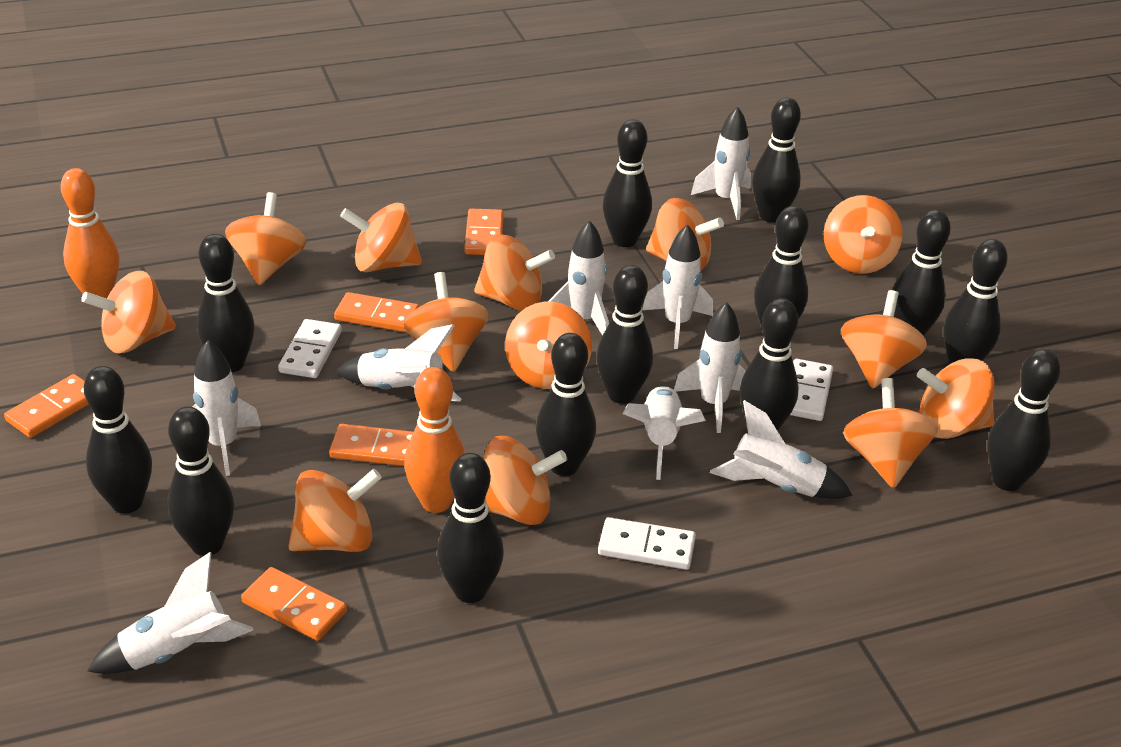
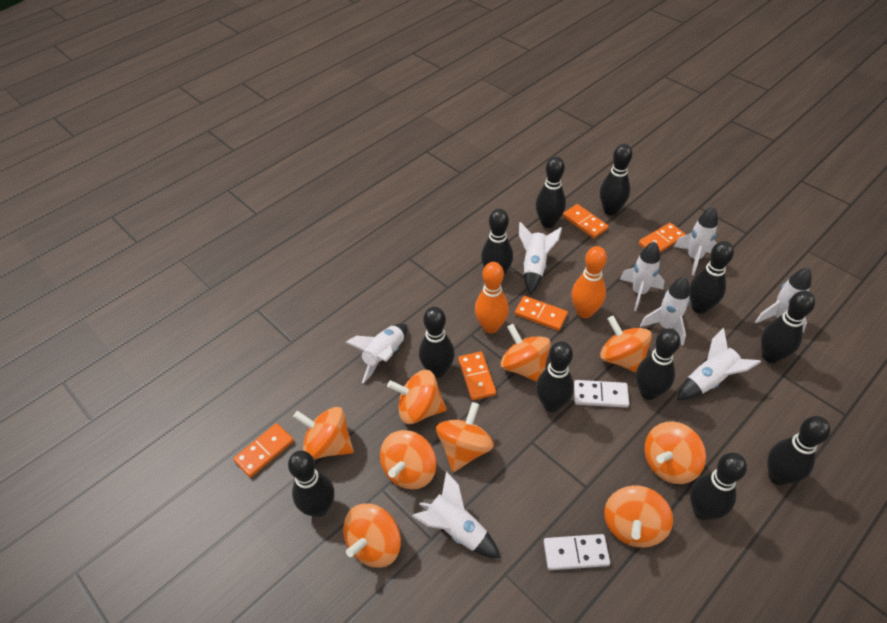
black bowling pin: [84,366,152,514] [167,407,234,556] [197,234,255,372] [437,453,504,603] [536,333,596,476] [596,265,653,404] [603,119,652,247] [739,298,799,431] [752,97,801,223] [754,206,809,334] [892,210,951,336] [943,239,1008,365] [987,349,1060,491] = 13 -> [288,451,334,517] [419,307,455,378] [481,209,513,275] [535,156,566,228] [536,341,574,412] [600,144,632,215] [636,328,681,400] [690,241,734,314] [690,453,747,520] [761,291,815,363] [767,416,830,485] = 11
orange spinning top: [81,271,176,353] [225,192,306,285] [288,469,382,552] [340,203,422,272] [404,272,489,372] [474,235,555,311] [483,436,567,525] [505,302,592,389] [646,198,724,271] [824,195,902,274] [841,290,927,388] [843,378,938,488] [917,358,995,439] = 13 -> [293,407,354,459] [343,503,401,568] [380,430,436,490] [387,370,446,424] [436,402,494,472] [501,324,551,382] [600,316,652,373] [604,485,673,548] [644,421,706,484] = 9
white domino: [278,319,342,378] [598,517,696,570] [790,359,833,421] = 3 -> [544,534,610,570] [574,380,629,408] = 2
white rocket: [87,552,254,674] [193,340,261,476] [336,324,461,402] [548,220,609,336] [623,385,706,480] [642,224,713,349] [674,302,746,433] [691,107,751,220] [710,400,853,499] = 9 -> [345,324,407,383] [412,471,500,558] [519,222,562,294] [620,241,664,311] [640,277,690,346] [674,206,718,276] [677,328,761,400] [755,267,812,332] = 8

